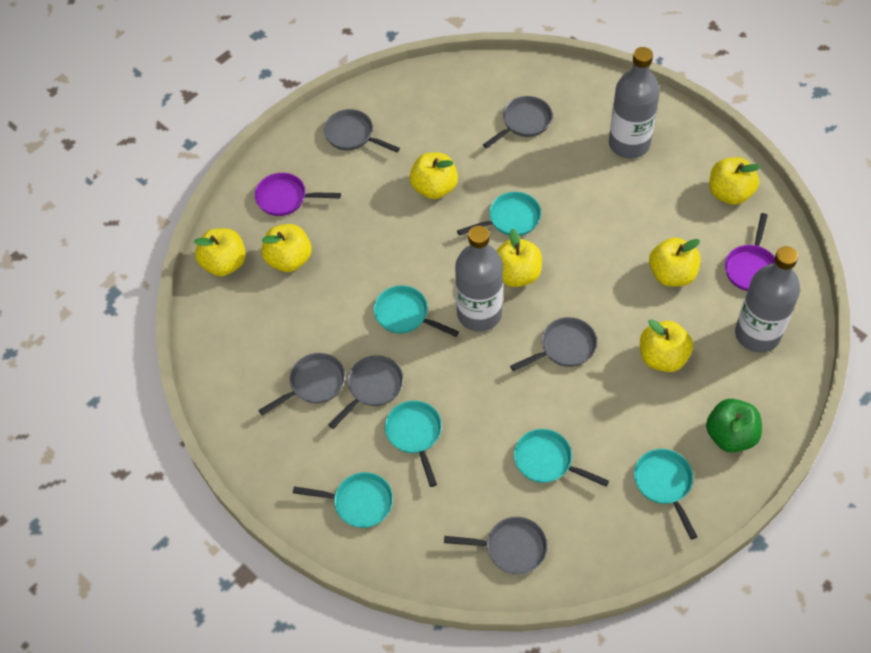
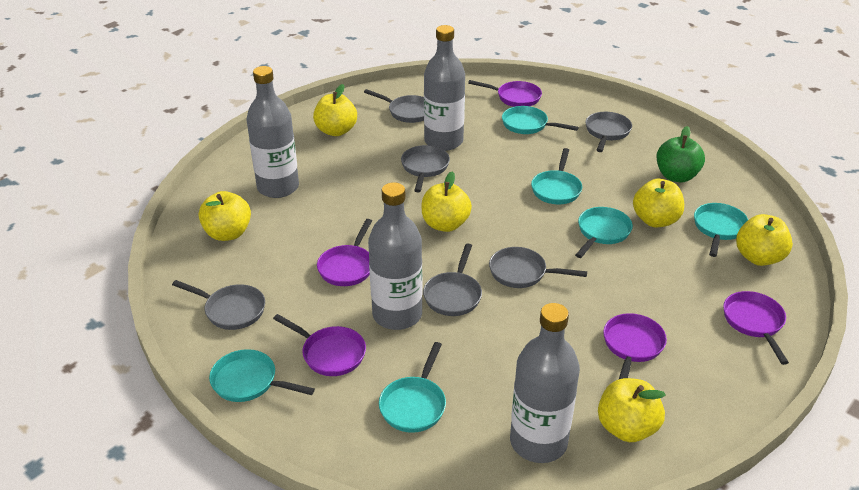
grey bottle: [455,226,503,332] [609,47,660,159] [735,246,800,353] = 3 -> [247,66,299,198] [368,182,423,330] [424,25,465,151] [510,303,580,463] = 4
purple pan: [255,173,341,216] [725,213,775,291] = 2 -> [273,314,366,376] [317,219,372,286] [468,80,542,107] [603,313,667,379] [723,291,789,365] = 5
yellow apple: [194,228,246,276] [262,224,312,272] [410,152,458,199] [496,229,542,287] [640,319,693,372] [649,238,701,286] [709,157,760,205] = 7 -> [199,191,251,241] [313,84,357,136] [422,171,472,232] [598,378,666,442] [633,179,684,227] [736,214,793,266] = 6

